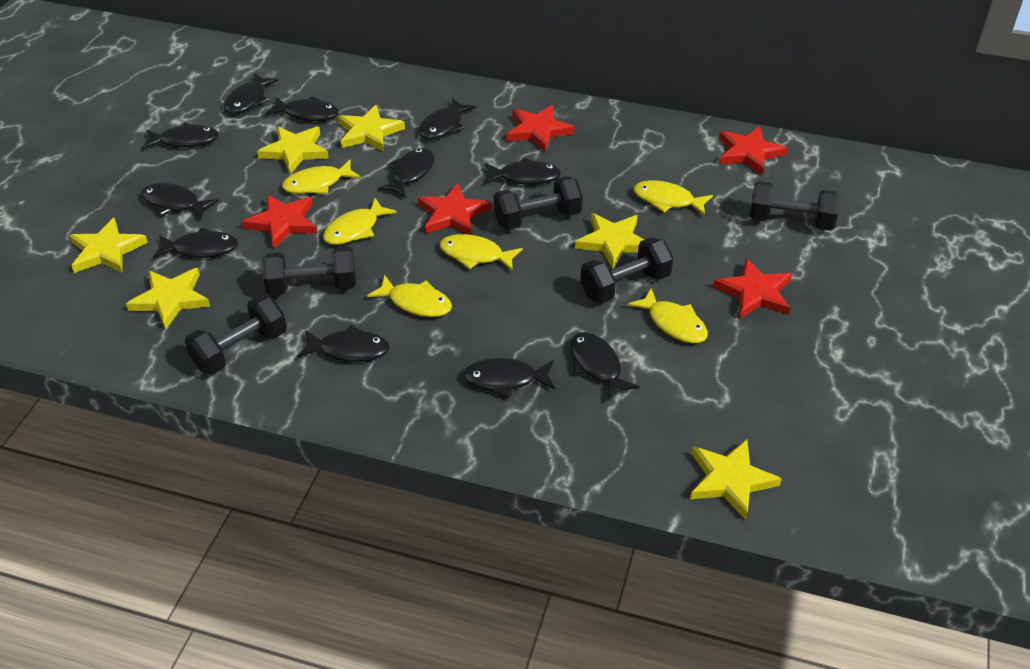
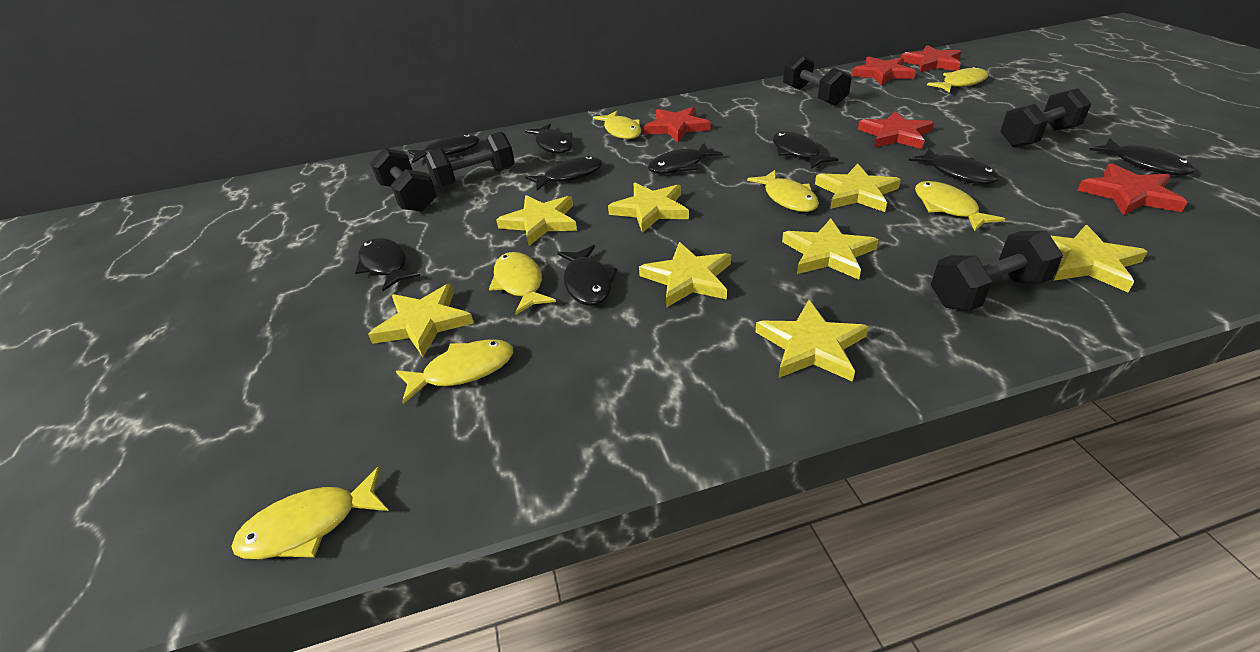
black fish: [141,183,219,219] [142,123,219,149] [153,227,238,259] [224,73,279,114] [265,97,339,121] [297,325,389,362] [378,148,434,198] [419,98,476,140] [463,358,555,398] [484,158,561,185] [570,332,639,401] = 11 -> [355,238,420,291] [408,134,479,163] [525,124,573,153] [525,156,602,191] [558,245,617,306] [648,143,723,174] [773,132,838,169] [908,148,999,184] [1089,138,1195,175] = 9
yellow fish: [282,160,361,194] [323,198,397,245] [367,275,452,317] [439,234,523,271] [628,288,708,343] [633,180,713,216] = 6 -> [231,467,389,559] [396,339,513,404] [489,252,556,315] [593,111,641,139] [747,170,819,212] [915,181,1005,231] [927,67,989,93] = 7
yellow star: [69,218,148,273] [126,268,210,329] [257,127,329,174] [338,105,405,152] [575,213,644,269] [690,439,782,520] = 6 -> [368,284,474,357] [496,195,577,246] [608,183,689,233] [639,242,731,308] [756,300,869,382] [782,219,879,280] [815,164,901,212] [1050,225,1148,292] = 8

